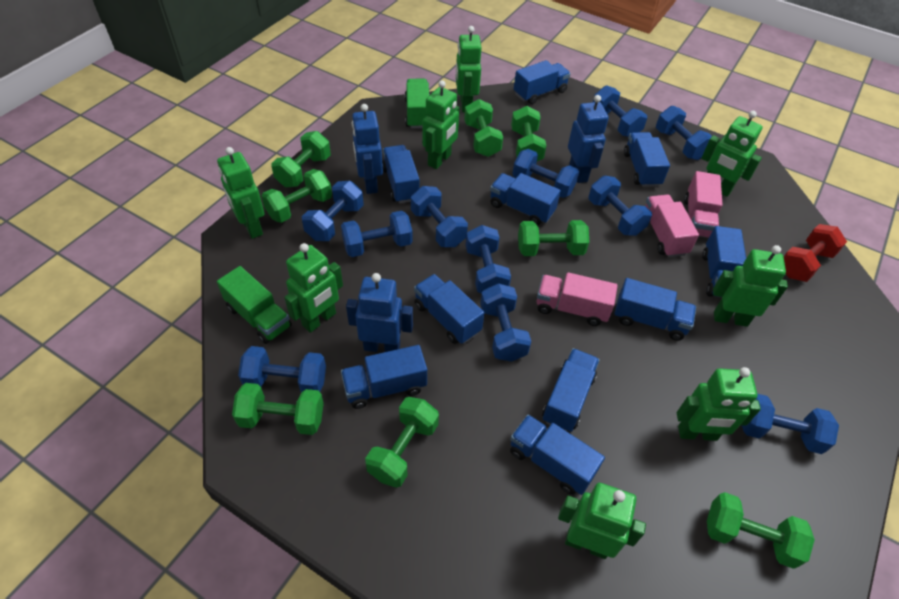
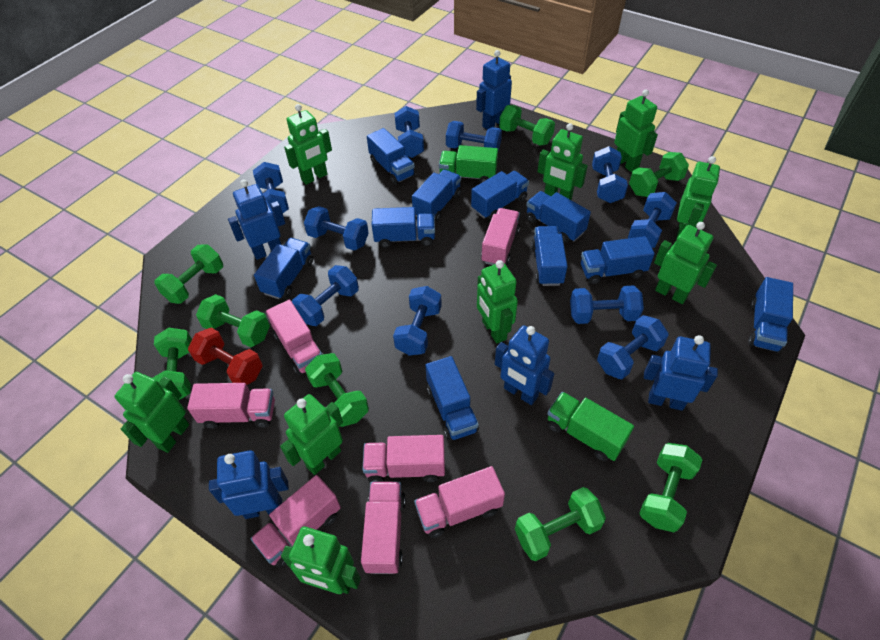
blue dumbbell: [238,346,326,393] [302,181,364,241] [341,211,413,257] [411,186,468,247] [466,225,511,293] [480,283,531,362] [513,149,579,198] [588,176,652,236] [593,85,647,137] [656,106,712,160] [742,394,839,454] = 11 -> [253,162,289,213] [292,265,359,326] [304,206,369,251] [393,286,442,356] [394,106,424,158] [446,121,502,152] [570,285,644,324] [592,146,628,203] [597,315,669,379] [628,192,677,248] = 10
blue robot: [346,273,413,352] [352,104,383,194] [568,95,609,183] = 3 -> [209,450,289,519] [228,179,285,260] [476,50,512,130] [495,325,554,405] [644,335,718,411] = 5
green robot: [217,147,264,239] [284,243,343,333] [423,80,460,169] [456,26,481,112] [558,483,646,559] [677,367,761,441] [701,111,763,197] [713,245,788,327] = 8 -> [115,372,189,453] [280,394,343,475] [281,527,361,594] [284,104,332,185] [477,260,518,343] [537,123,588,200] [614,90,658,172] [654,222,717,304] [677,156,720,237] = 9
pink truck: [536,272,618,326] [646,194,699,257] [684,171,723,238] = 3 -> [187,383,275,429] [250,475,341,568] [266,300,323,375] [361,482,406,574] [362,435,445,483] [414,466,505,538] [481,208,520,265] = 7

